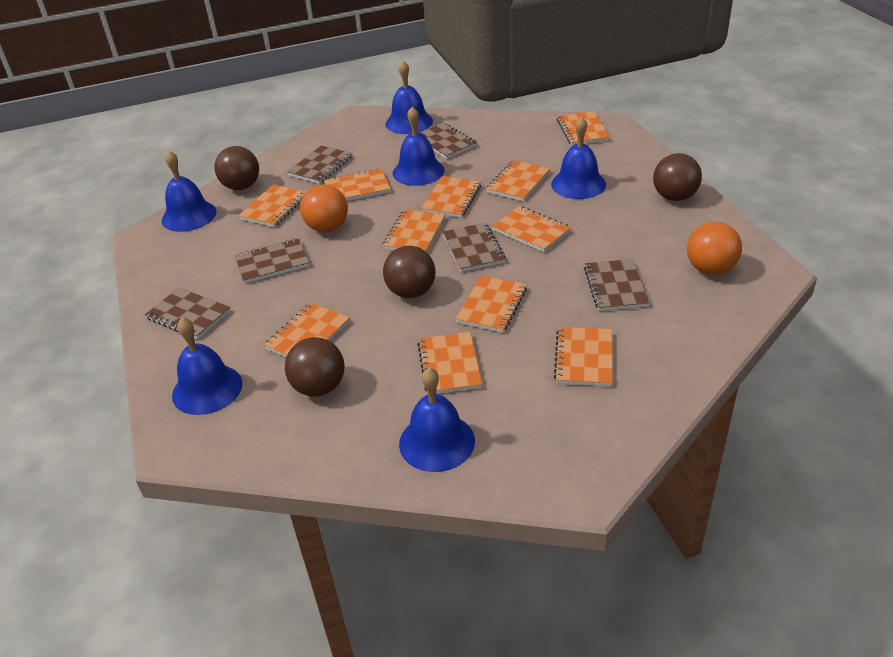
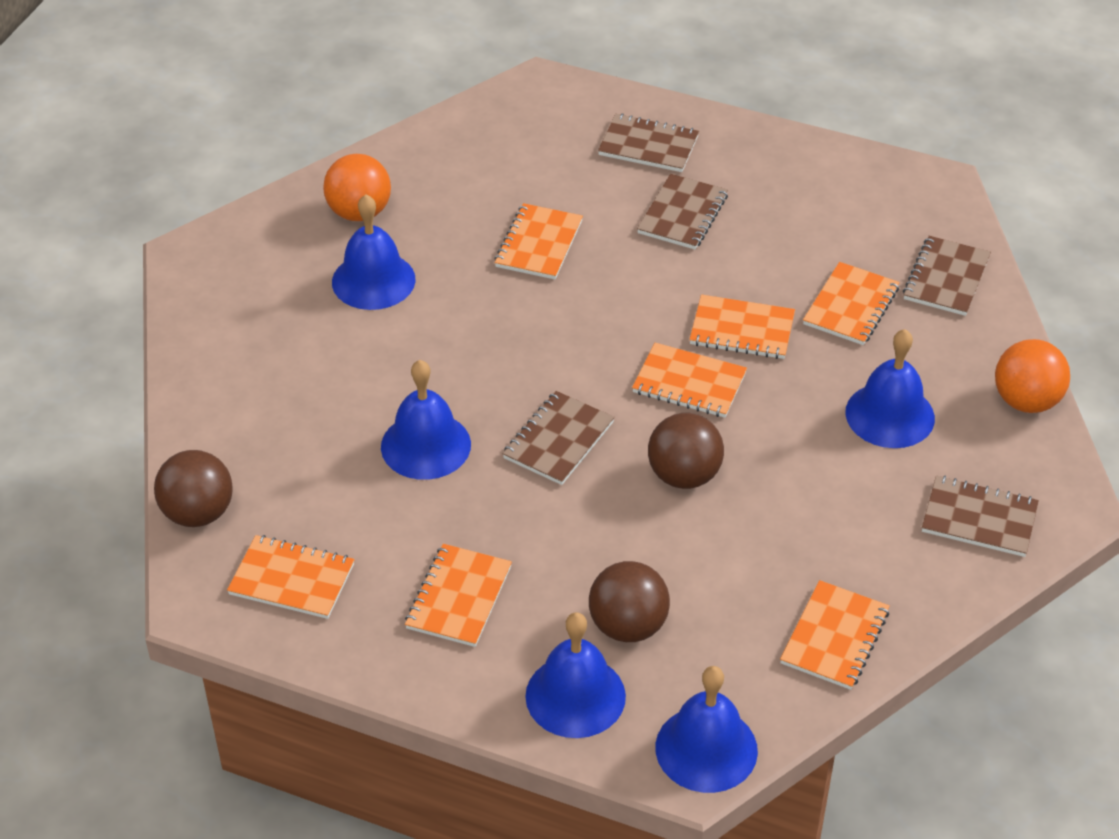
blue bell: [162,151,216,232] [172,317,242,415] [386,61,433,134] [393,107,445,186] [399,368,475,472] [551,117,606,199] = 6 -> [332,195,415,310] [381,360,471,480] [525,612,626,738] [655,666,758,793] [845,329,935,448] = 5
brown ball: [214,146,259,190] [285,337,345,397] [383,246,435,298] [653,153,702,201] = 4 -> [154,450,233,527] [589,561,670,642] [648,413,724,489] = 3
brown notebook: [145,287,231,339] [235,238,309,284] [287,145,352,184] [420,123,477,159] [443,223,506,272] [584,259,649,311] = 6 -> [502,391,615,485] [598,114,699,172] [637,174,728,250] [903,236,991,316] [922,476,1039,557] = 5
orange notebook: [239,185,306,227] [264,303,350,357] [324,168,390,201] [382,210,445,252] [417,332,482,394] [421,176,481,218] [455,276,527,333] [486,160,550,201] [492,206,571,252] [554,327,613,386] [557,111,610,145] = 11 -> [227,535,355,619] [405,544,512,647] [494,203,583,279] [632,343,747,418] [689,295,795,359] [780,580,890,690] [803,262,900,345] = 7

